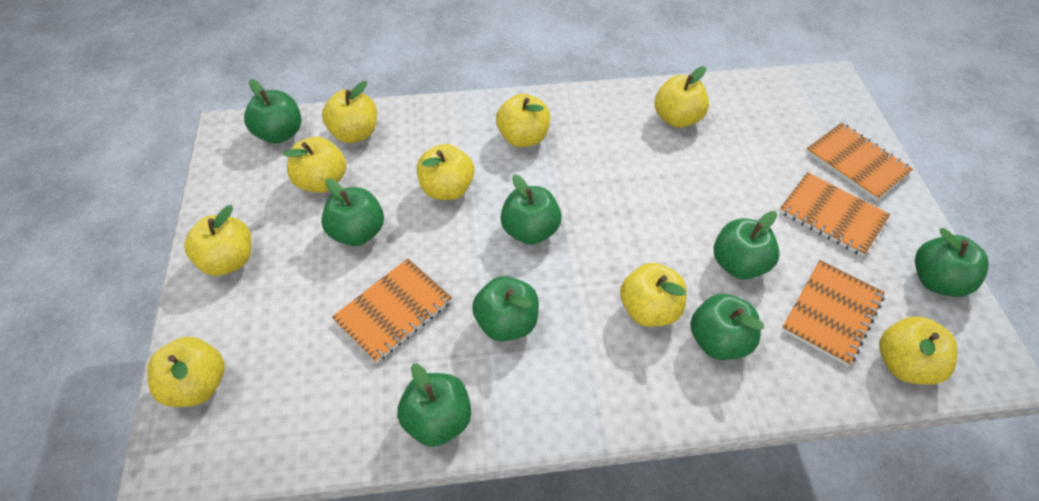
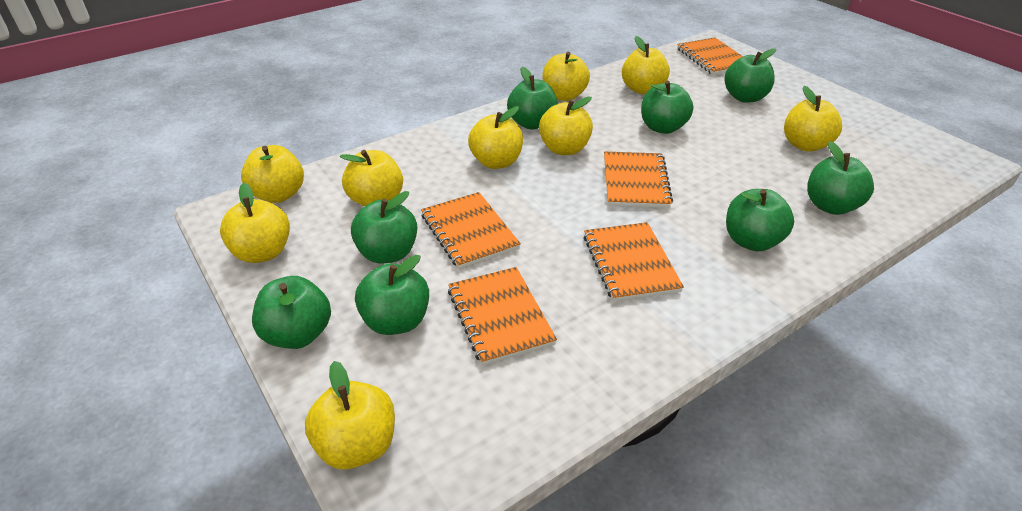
orange notebook: [332,259,452,363] [779,172,891,257] [781,260,885,366] [806,123,913,201] = 4 -> [421,192,521,269] [448,267,557,366] [584,222,684,302] [604,152,673,208] [677,37,743,75] = 5

